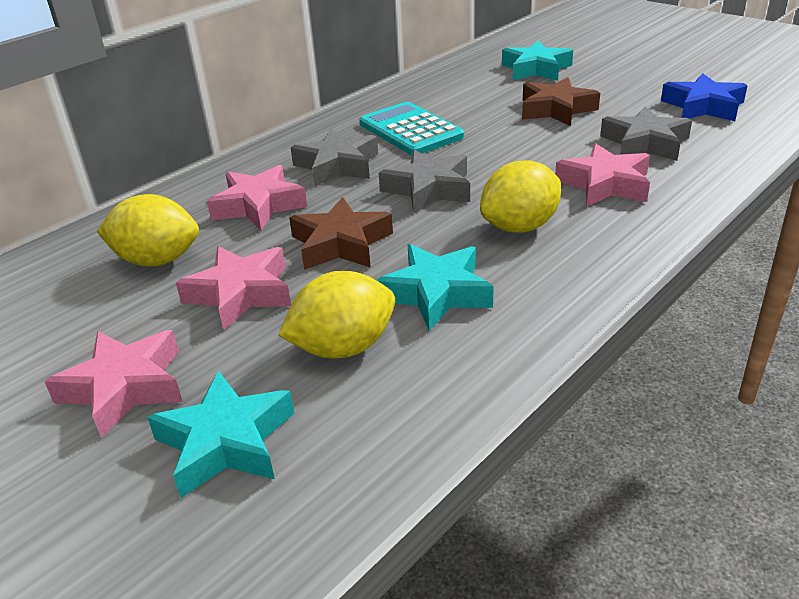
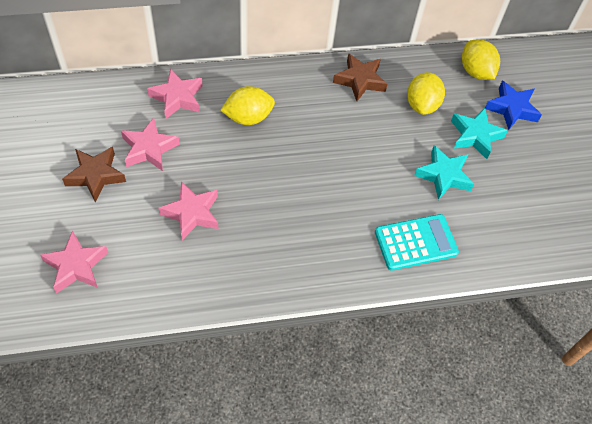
grey star: [291,129,378,186] [379,150,470,213] [600,106,692,161] = 3 -> none = 0
turquoise star: [147,371,294,498] [377,244,494,331] [502,41,573,81] = 3 -> [414,145,474,200] [451,108,508,159] = 2

